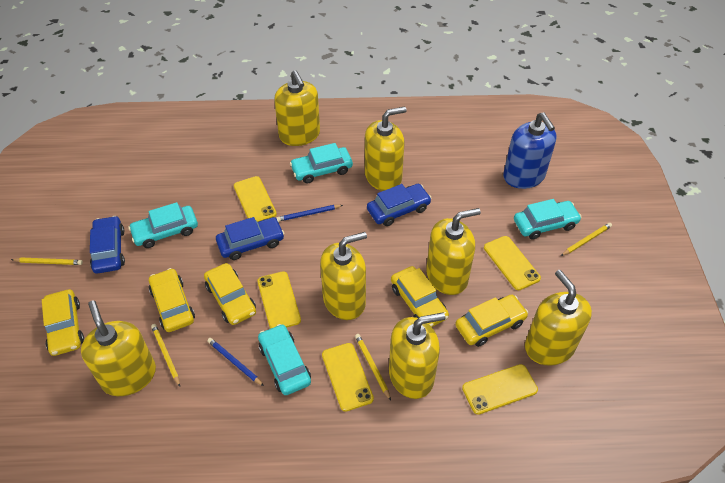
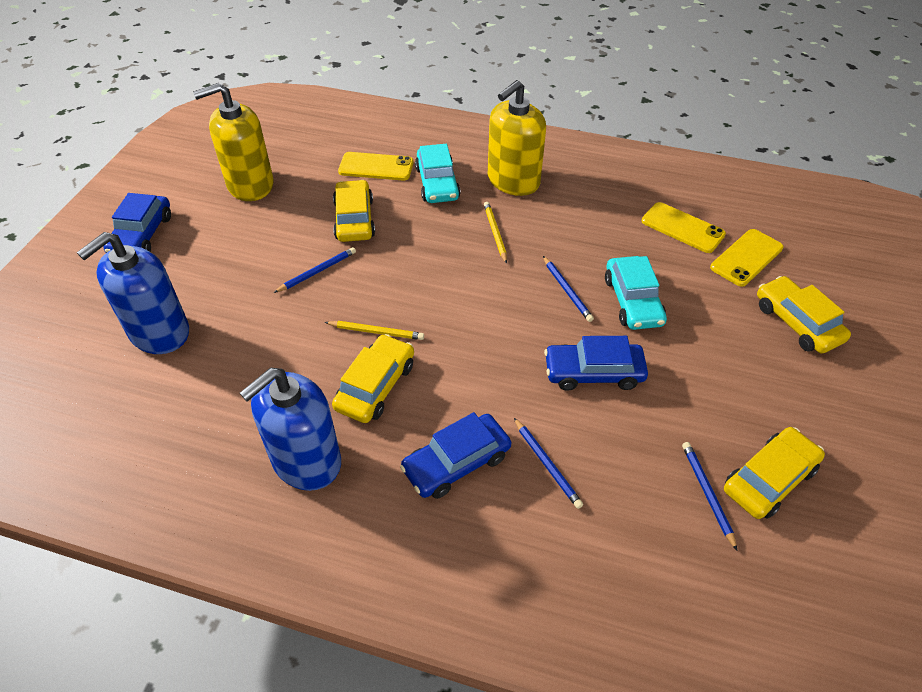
blue pencil: [207,338,264,386] [276,205,343,221] = 2 -> [274,247,356,293] [514,418,583,509] [543,256,594,322] [682,442,737,550] = 4
blue soap dispenser: [503,112,557,189] = 1 -> [77,232,189,354] [240,368,341,491] = 2
turquoise car: [129,202,198,248] [258,324,311,395] [290,143,353,183] [514,199,582,240] = 4 -> [415,144,461,203] [605,256,667,330] = 2
yellow car: [42,289,84,356] [149,268,195,332] [204,263,256,325] [391,266,449,327] [455,295,528,347] = 5 -> [332,334,414,423] [333,180,375,242] [724,427,825,519] [757,276,851,353] = 4
yellow pencil: [11,257,83,265] [151,324,180,387] [355,334,391,401] [561,223,612,256] = 4 -> [325,321,424,340] [484,202,507,264] = 2
yellow phone: [234,176,277,222] [257,271,301,329] [322,343,374,412] [462,364,538,415] [484,236,541,290] = 5 -> [338,152,414,181] [642,202,726,253] [710,229,783,287] = 3
yellow soap dispenser: [81,300,156,396] [274,70,320,146] [320,232,367,320] [365,106,407,191] [389,312,445,399] [426,208,481,295] [525,270,592,366] = 7 -> [193,83,274,201] [488,80,546,196] = 2

